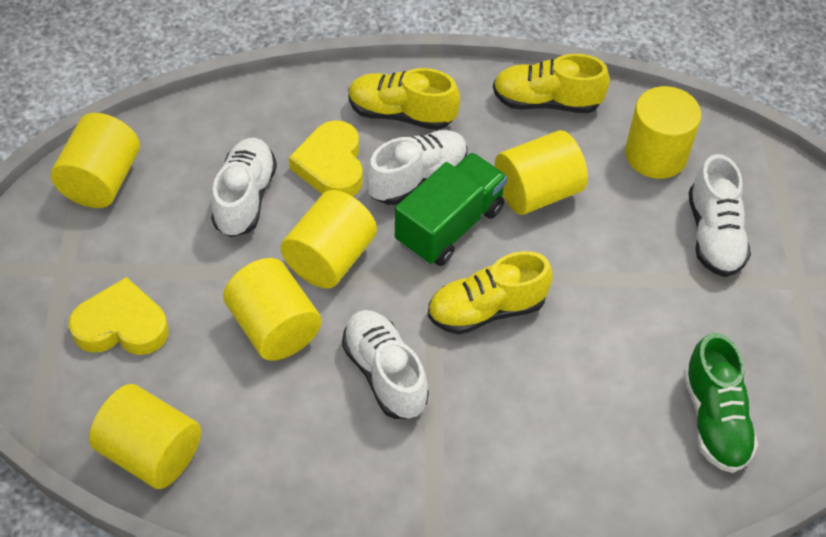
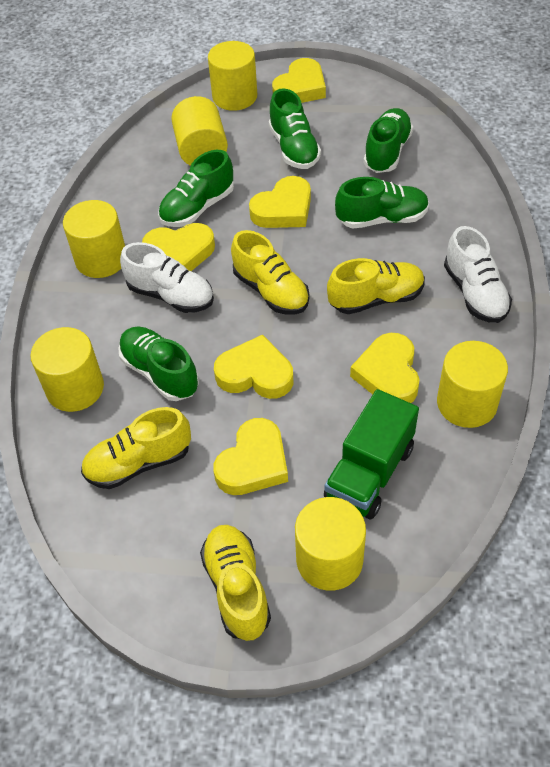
green shoe: [683,333,758,473] = 1 -> [119,326,199,401] [158,150,234,227] [269,88,321,169] [335,177,429,229] [364,108,413,173] = 5
white shoe: [211,138,277,237] [342,310,429,419] [366,130,468,205] [688,154,751,277] = 4 -> [120,242,214,313] [444,226,512,323] = 2
yellow heart: [69,277,169,355] [289,120,363,197] = 2 -> [142,223,215,271] [213,418,288,495] [214,335,293,399] [249,176,311,228] [272,58,326,103] [350,333,420,403] = 6
yellow shoe: [348,68,460,130] [428,251,553,335] [493,54,610,113] = 3 -> [81,407,191,489] [200,525,271,641] [231,230,310,315] [327,258,425,314] = 4

